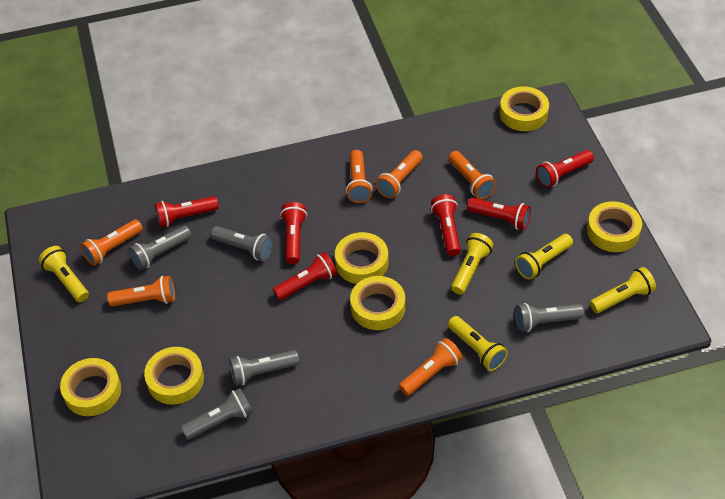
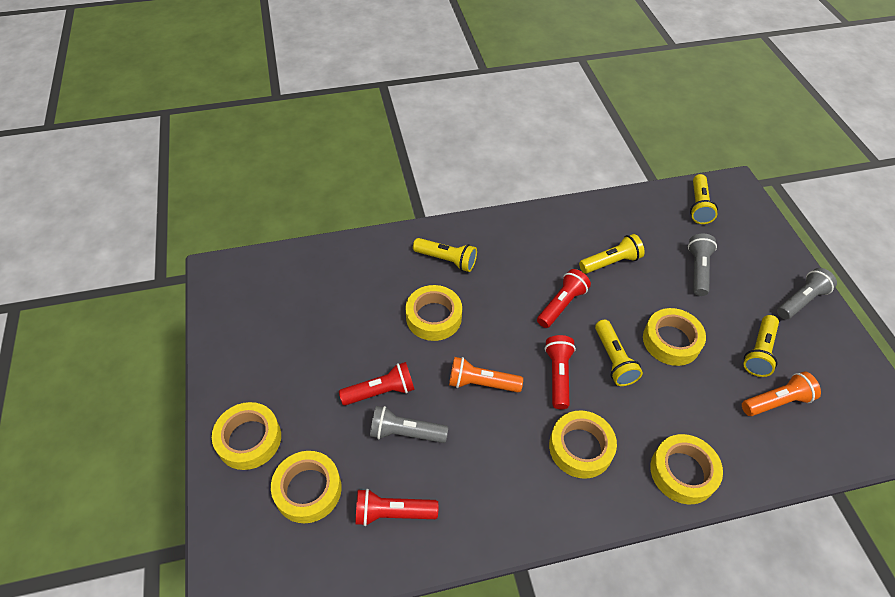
grey flashlight: [128,226,192,270] [181,388,253,439] [211,226,273,261] [229,350,299,386] [515,303,584,332] = 5 -> [370,406,448,443] [688,234,717,296] [777,268,837,319] = 3
orange flashlight: [80,220,143,266] [107,276,175,307] [346,150,373,203] [375,150,423,198] [399,338,463,396] [449,151,497,200] = 6 -> [449,357,523,392] [742,371,821,416] = 2
red flashlight: [155,196,219,227] [273,252,337,300] [280,202,307,264] [431,194,461,256] [467,198,531,230] [536,150,594,188] = 6 -> [339,362,414,405] [355,489,438,526] [537,269,591,328] [545,335,576,409] = 4

